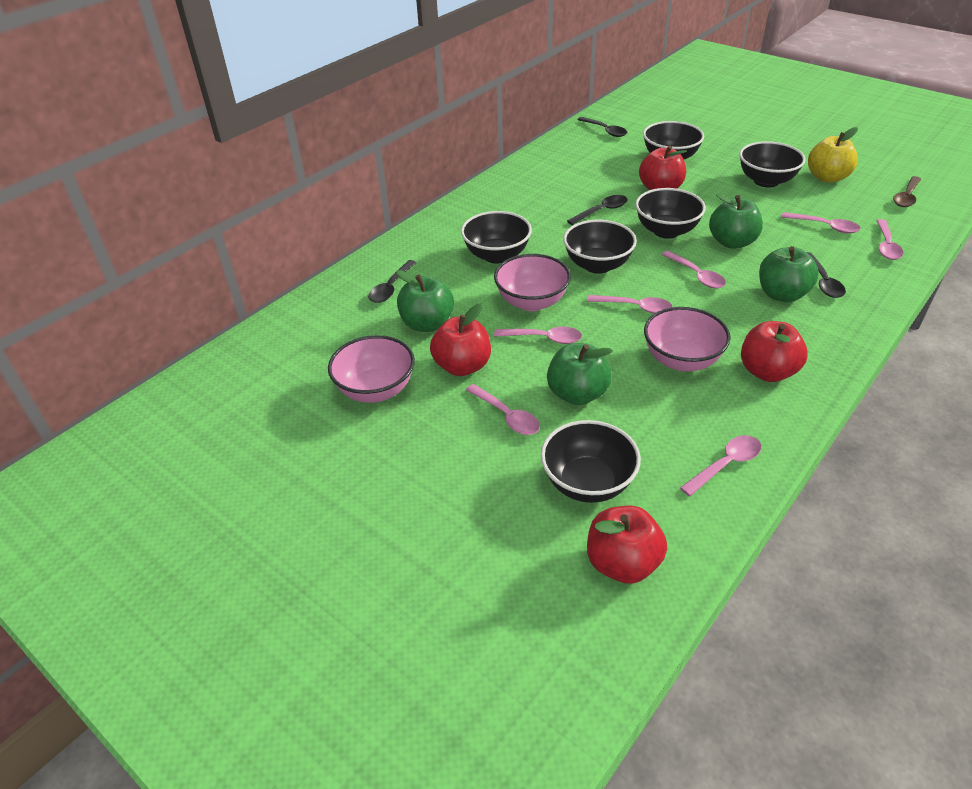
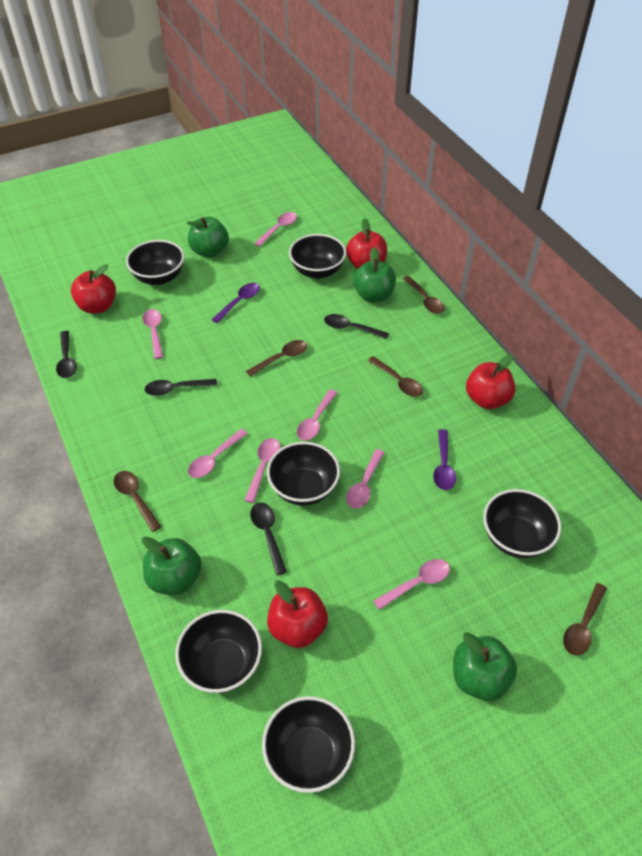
brown spoon: [893,176,921,207] = 1 -> [114,471,162,532] [246,340,307,377] [368,356,423,397] [403,276,445,314] [563,583,607,655] = 5
pink bowl: [328,335,415,403] [494,254,571,311] [644,307,731,371] = 3 -> none = 0
purple spoon: none = 0 -> [212,283,260,323] [433,429,456,490] = 2
yellow apple: [808,127,858,183] = 1 -> none = 0

